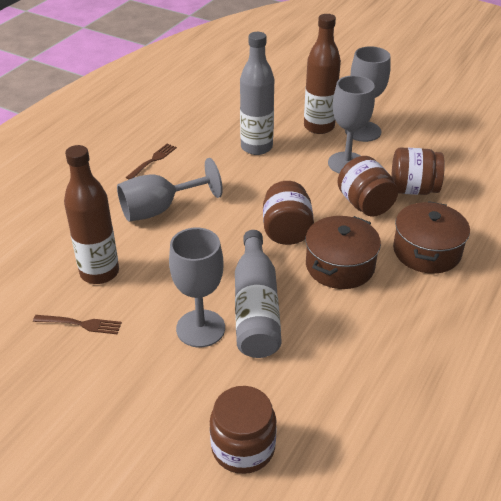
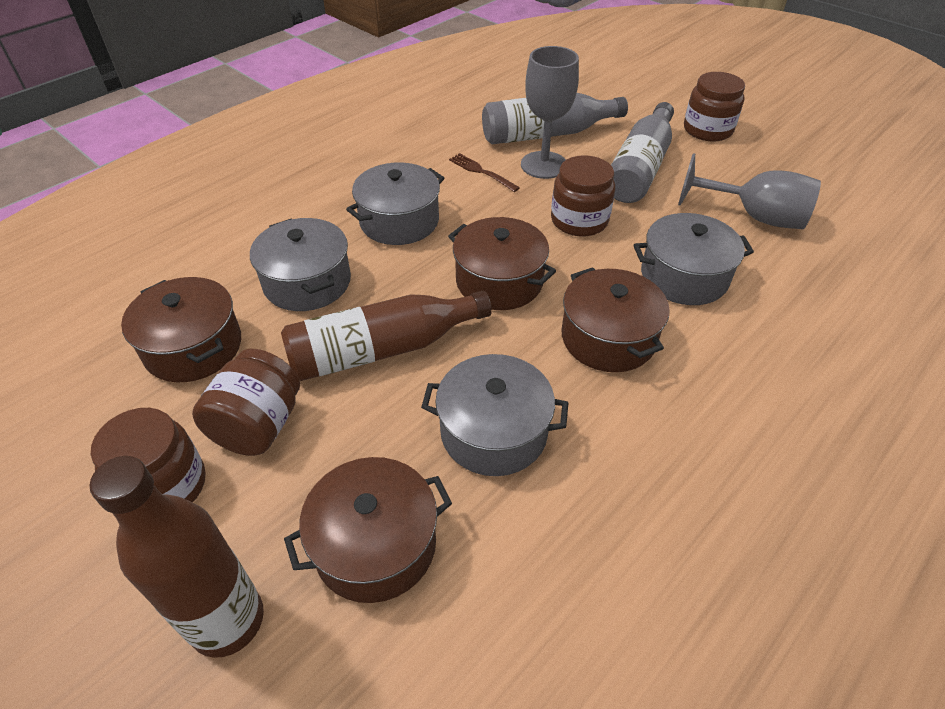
brown fork: [33,315,122,334] [126,144,177,179] = 2 -> [449,153,520,192] = 1
brown pot: [305,216,381,289] [393,201,470,274] = 2 -> [121,277,241,382] [284,457,452,603] [448,217,556,310] [562,267,670,372] = 4
grey goblet: [117,158,223,222] [169,228,225,347] [328,75,375,174] [345,46,391,142] = 4 -> [521,46,579,179] [678,153,821,229] = 2
grey pot: none = 0 -> [250,218,351,311] [346,162,444,245] [421,354,568,476] [633,213,754,305] = 4

